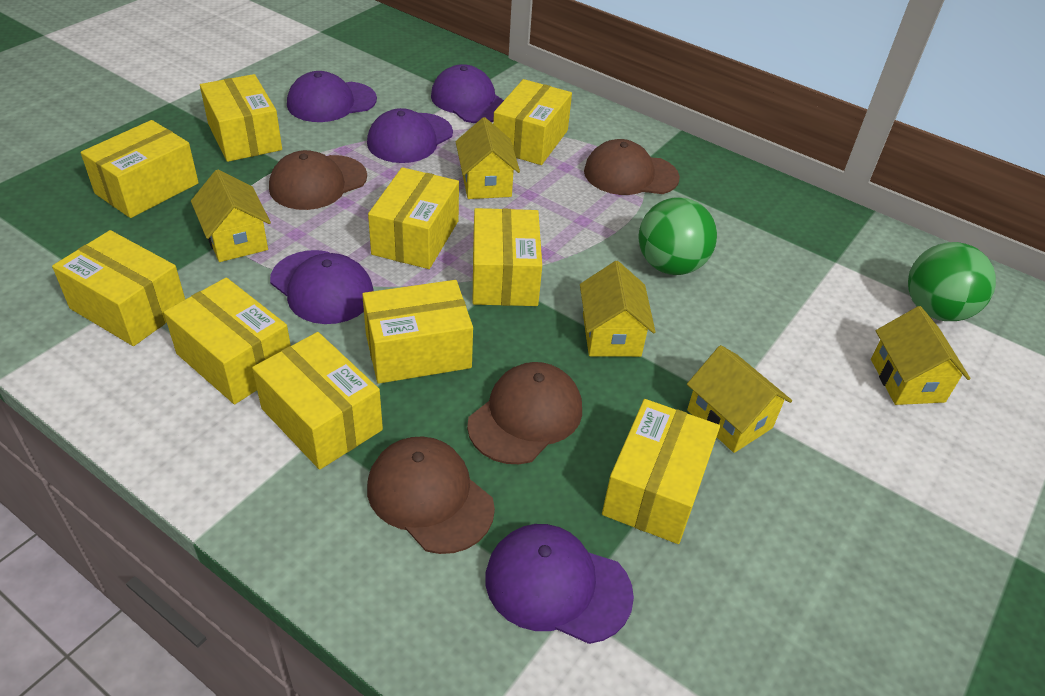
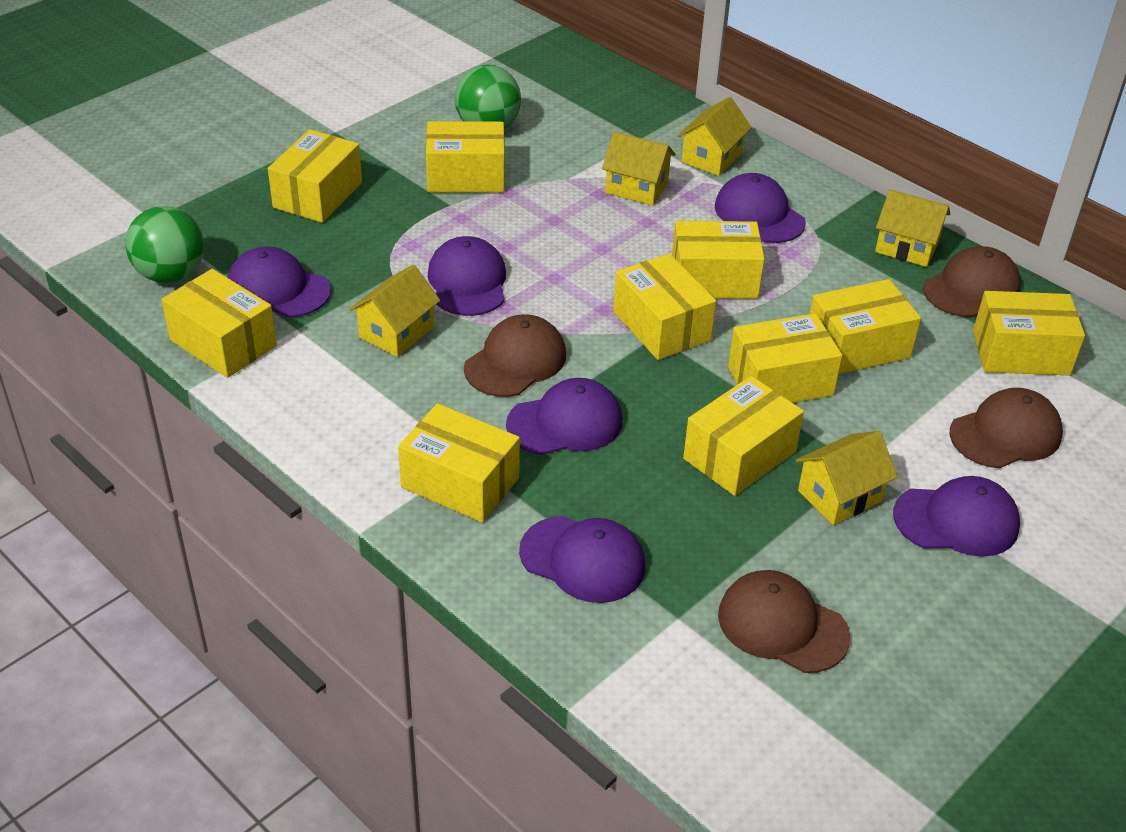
purple cap: [270,250,373,324] [287,71,377,122] [367,108,453,163] [431,64,504,123] [485,524,634,644] = 5 -> [227,247,331,317] [427,236,506,316] [506,378,623,455] [519,516,645,603] [715,173,806,243] [893,476,1020,557] = 6

